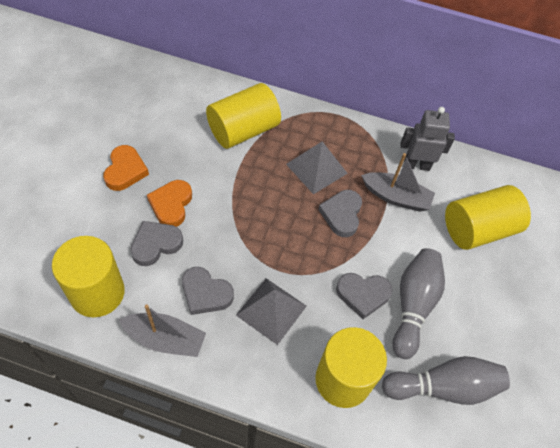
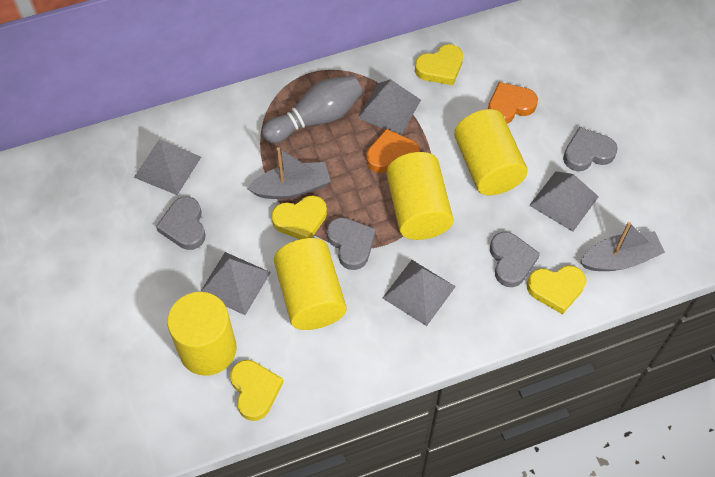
grey bowling pin: [382,356,510,405] [392,248,445,359] = 2 -> [262,75,363,143] = 1
grey pyramid: [236,278,307,345] [286,141,348,194] = 2 -> [134,139,201,195] [200,252,271,315] [358,79,421,135] [383,260,456,326] [529,171,599,232] = 5
grey robot: [401,107,455,171] = 1 -> none = 0
yellow heart: none = 0 -> [230,360,284,421] [271,195,327,239] [415,44,463,85] [527,265,586,315] = 4

